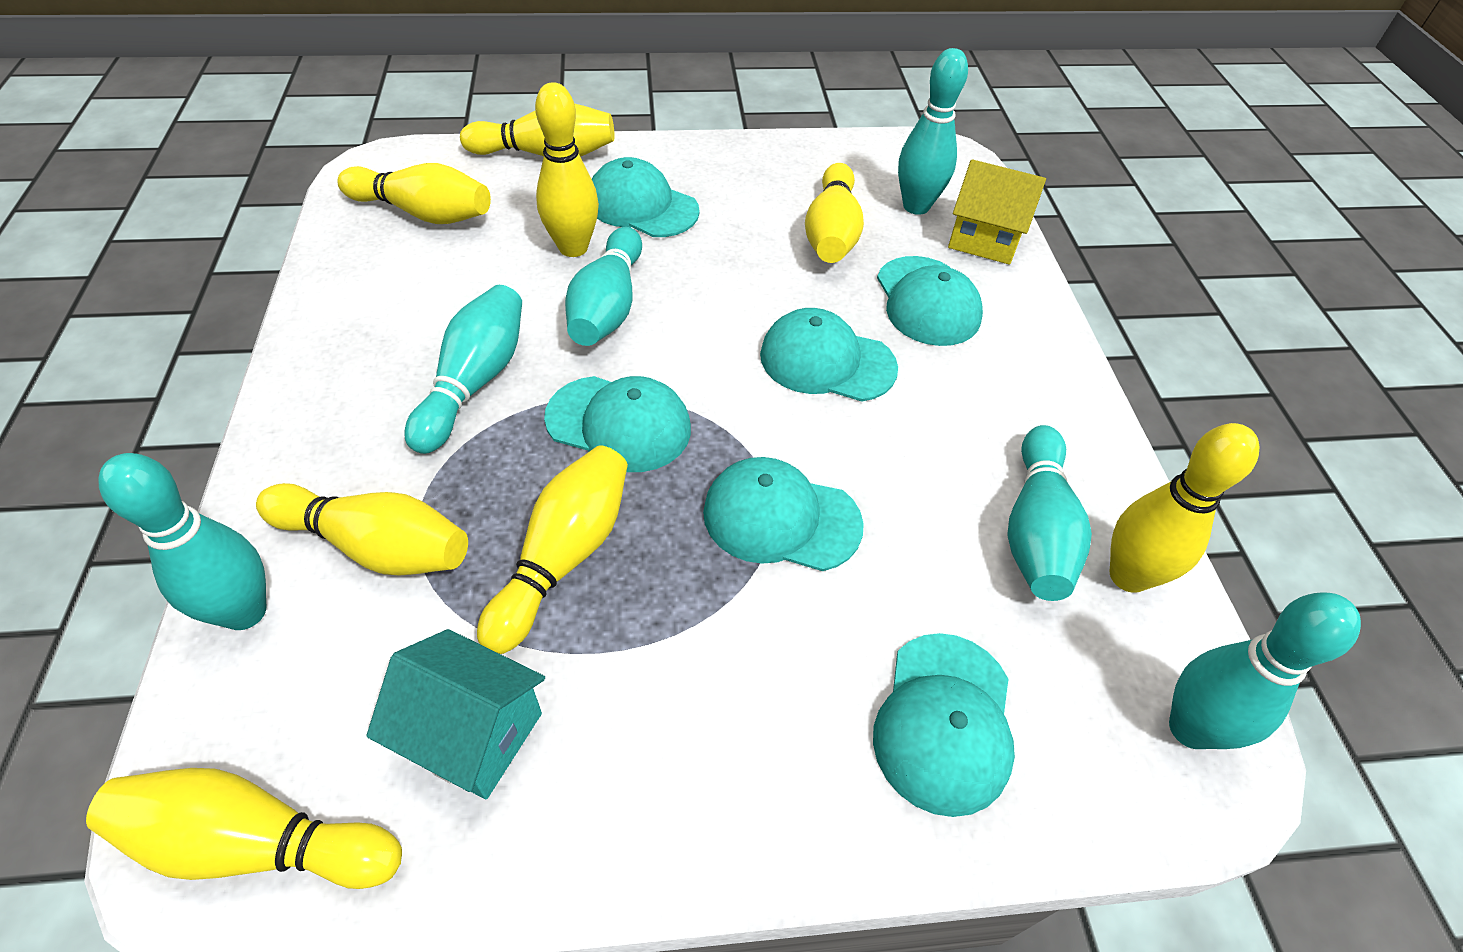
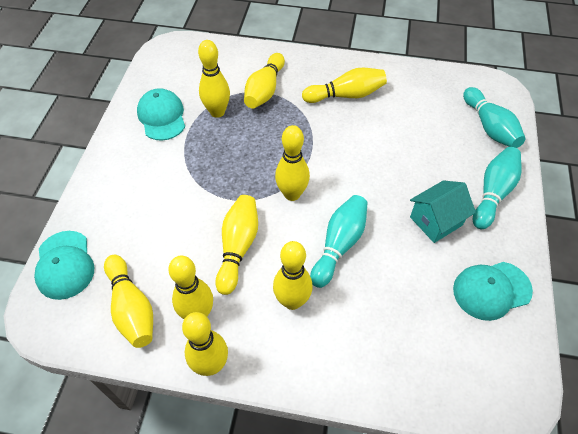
turquoise bowling pin: [99,453,267,630] [404,285,522,454] [565,227,642,346] [898,48,968,215] [1007,425,1092,601] [1169,593,1361,749] = 6 -> [310,195,368,288] [463,87,526,148] [473,147,522,229] = 3
turquoise cap: [544,376,691,472] [592,157,700,237] [703,457,864,571] [760,308,898,402] [873,633,1015,817] [877,256,983,346] = 6 -> [34,231,94,300] [137,88,185,141] [453,262,533,321] = 3
yellow bowling pin: [86,768,402,889] [256,483,468,576] [337,163,491,224] [460,103,614,157] [477,445,628,654] [535,82,599,257] [805,163,864,263] [1110,423,1259,593] = 8 -> [104,255,153,348] [168,256,213,319] [182,312,228,376] [198,40,230,118] [215,195,258,295] [244,53,285,108] [273,241,312,310] [275,125,310,201] [302,68,387,103] = 9
yellow house: [948,159,1046,265] = 1 -> none = 0

